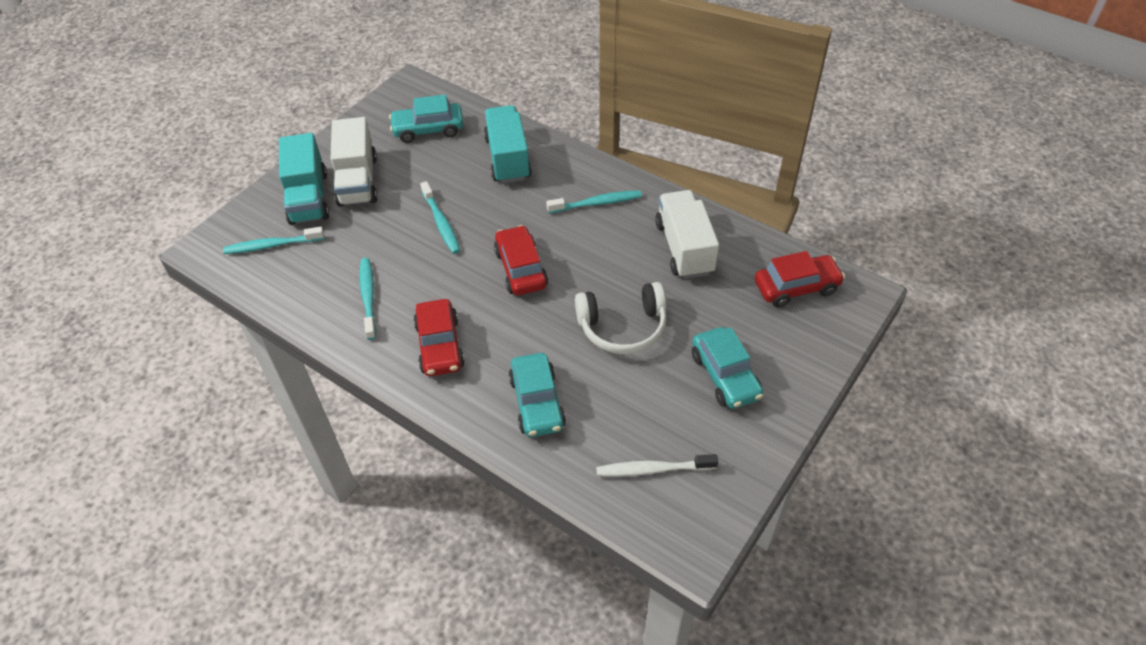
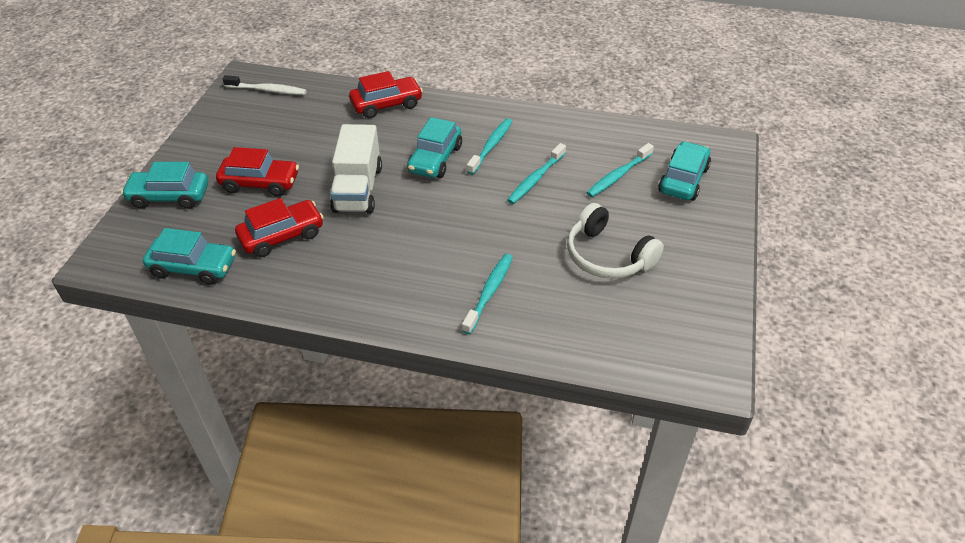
turquoise car: [389,94,464,143] [509,353,566,437] [692,327,763,409] = 3 -> [121,162,208,209] [143,228,236,285] [407,117,462,178] [658,141,711,201] = 4
turquoise truck: [279,133,329,225] [484,105,532,183] = 2 -> none = 0
white truck: [331,117,377,207] [655,190,719,279] = 2 -> [330,124,382,214] = 1

